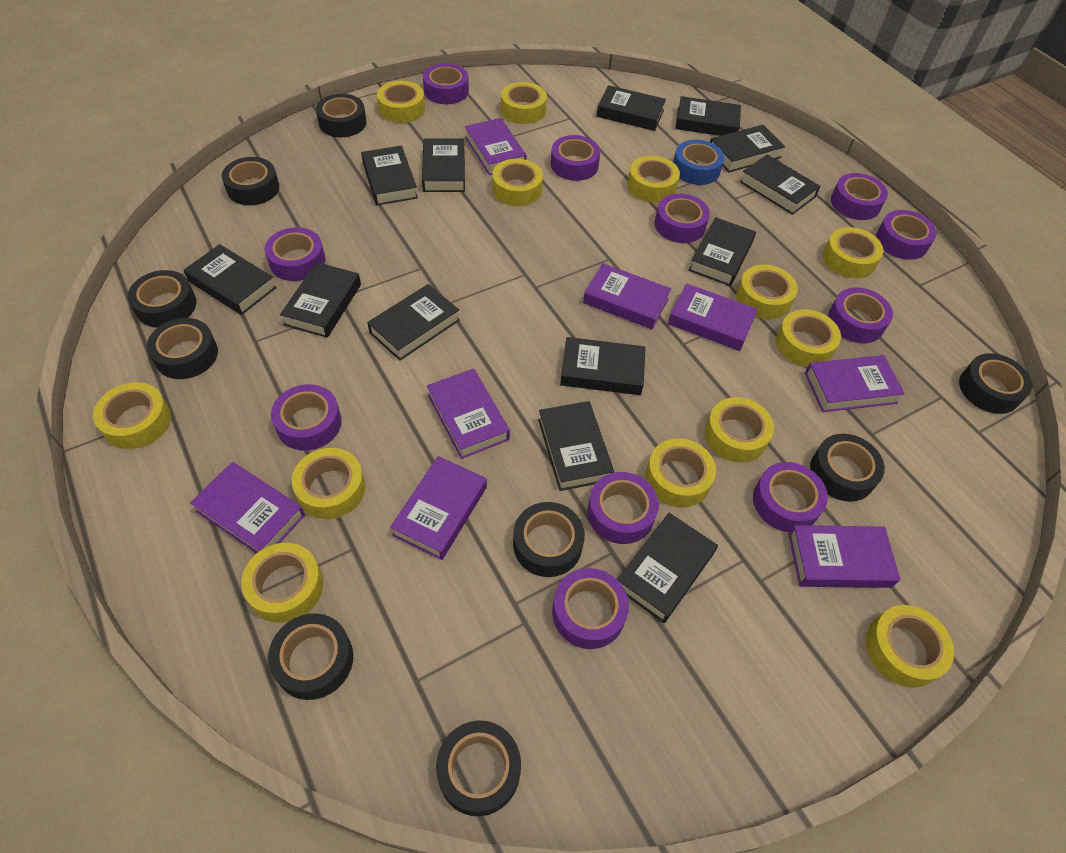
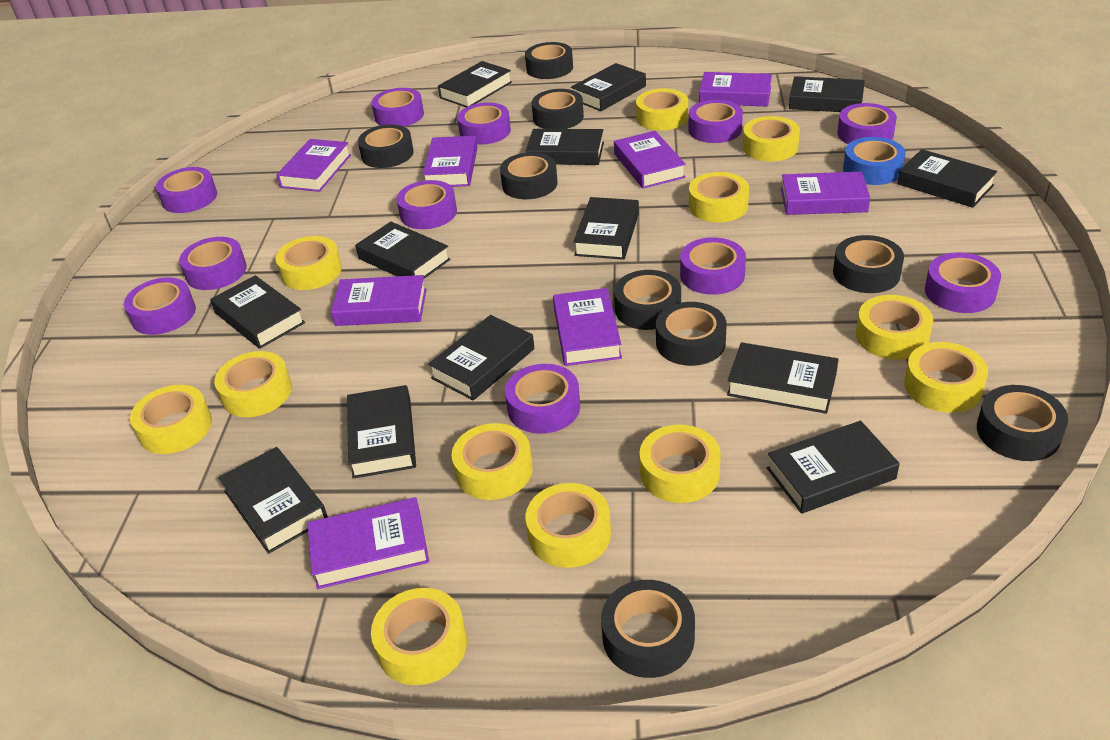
yellow tape: [93,382,171,449] [241,543,323,623] [292,448,365,519] [377,81,425,123] [492,159,543,206] [501,82,547,124] [628,156,680,203] [646,438,716,508] [705,397,774,462] [736,265,798,319] [776,309,841,367] [823,227,883,278] [866,605,954,688] = 13 -> [130,385,212,454] [214,351,292,417] [275,236,342,290] [371,588,467,685] [452,423,533,500] [526,483,611,568] [636,89,688,131] [639,425,721,503] [689,172,749,222] [743,116,800,162] [856,295,933,360] [904,342,988,413] = 12

